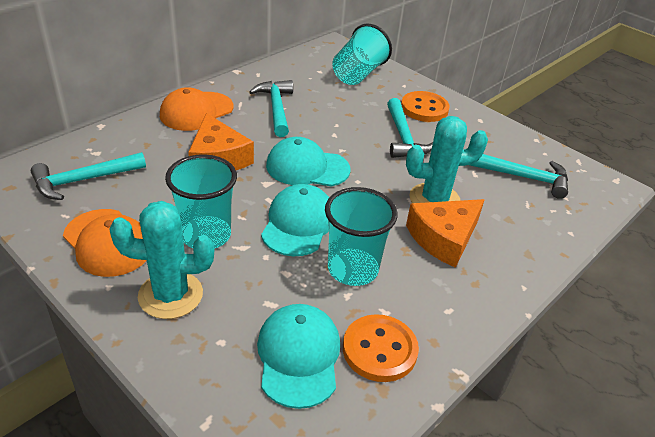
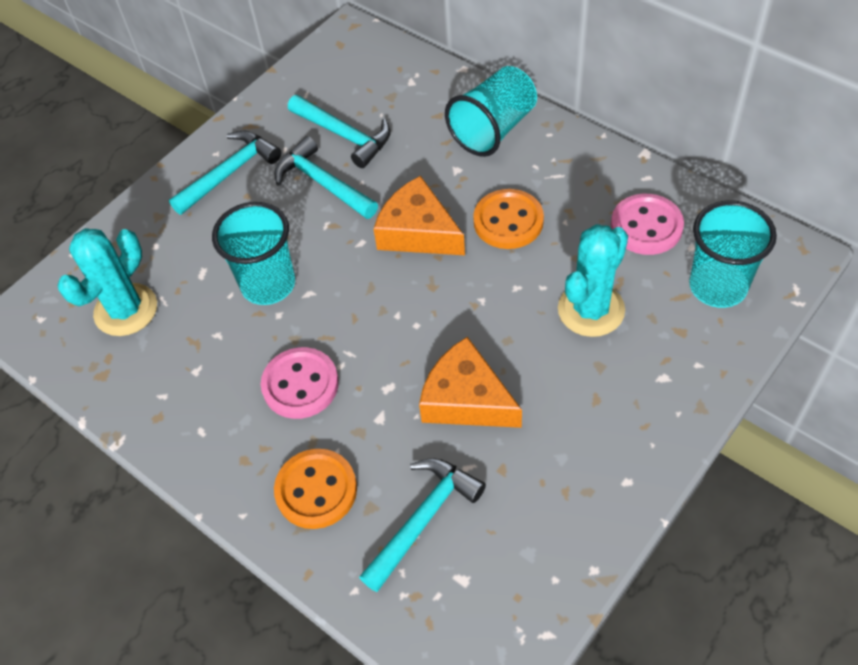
orange cap: [63,209,147,277] [160,87,234,131] = 2 -> none = 0
pink button: none = 0 -> [261,347,339,419] [611,194,684,255] = 2
turquoise cap: [257,304,340,409] [261,184,329,256] [266,137,350,187] = 3 -> none = 0

